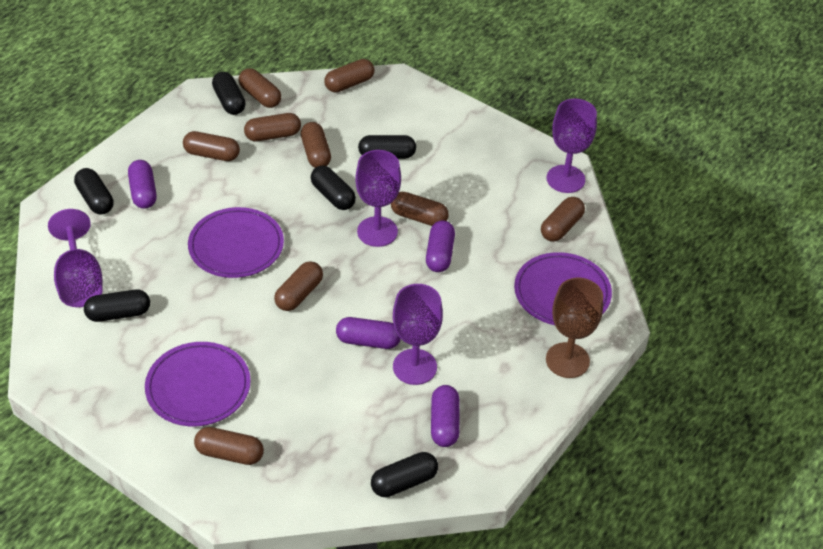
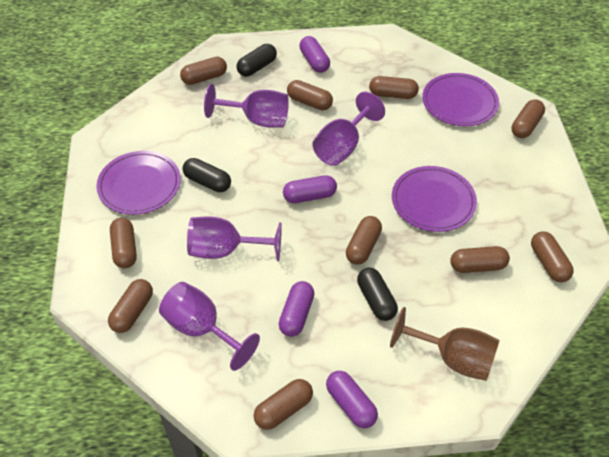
black capsule: [74,168,114,215] [84,290,150,322] [212,72,245,115] [311,166,356,210] [358,135,416,159] [371,452,438,497] = 6 -> [183,158,231,192] [236,44,277,77] [357,268,398,321] = 3
brown capsule: [183,131,240,161] [194,427,264,465] [238,68,281,108] [244,113,301,141] [274,261,323,311] [301,122,331,168] [324,59,375,92] [391,192,449,226] [541,197,585,242] = 9 -> [108,279,153,333] [110,218,137,268] [180,57,227,85] [254,379,313,430] [287,80,333,110] [346,216,382,265] [369,76,419,99] [450,246,510,273] [512,100,545,138] [531,231,574,282] = 10

